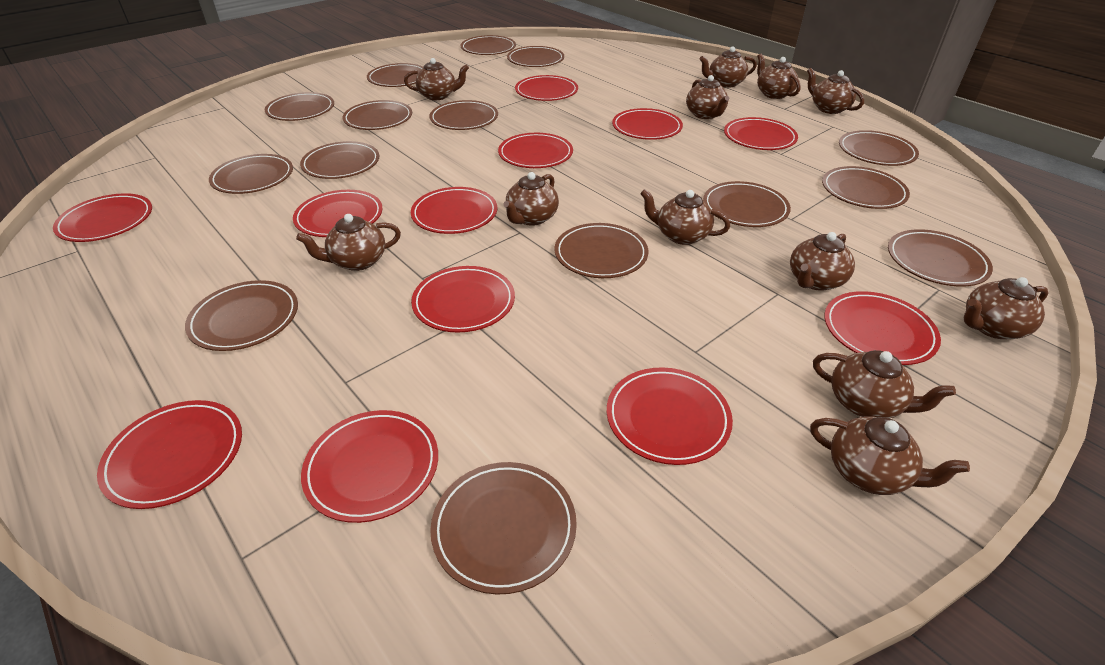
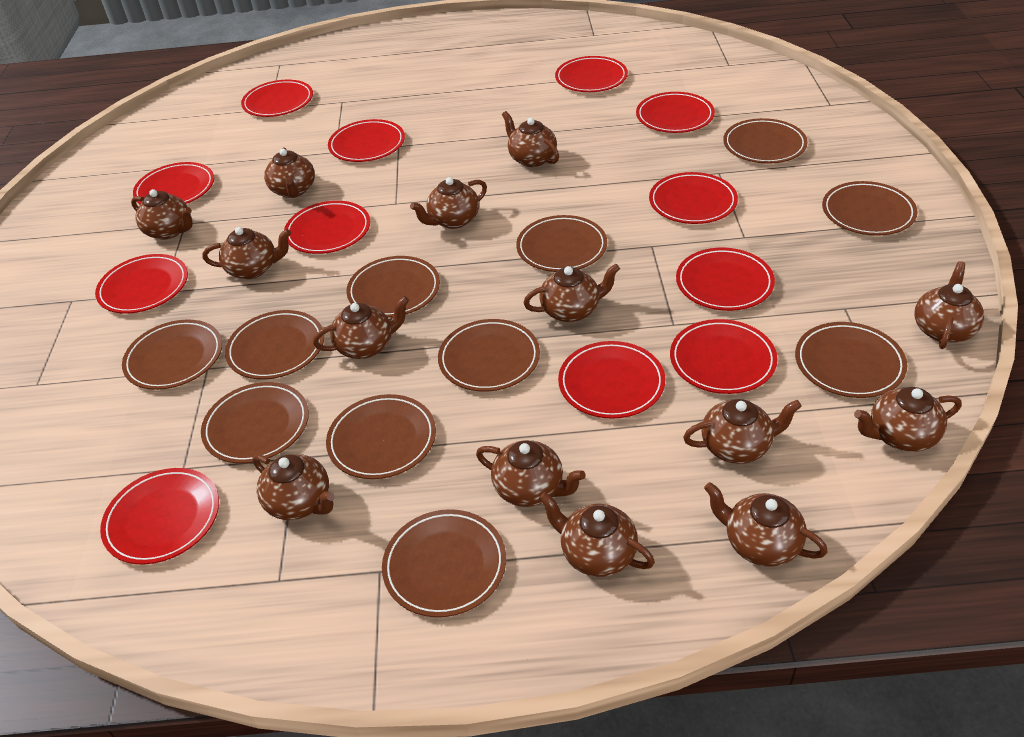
brown plate: [185,280,298,351] [209,154,293,194] [265,92,334,121] [300,141,379,179] [343,100,412,130] [367,63,423,87] [429,100,498,130] [430,462,577,594] [461,35,516,55] [507,46,564,67] [554,223,648,278] [703,181,791,227] [822,166,910,209] [839,130,919,166] [888,229,993,287] = 15 -> [122,319,222,390] [201,382,309,464] [225,310,324,379] [326,394,436,479] [346,256,440,318] [382,509,506,617] [438,319,540,392] [516,215,607,272] [723,118,808,164] [795,322,907,398] [822,181,918,236] = 11
brown teapot: [296,214,401,271] [404,58,469,100] [503,172,559,226] [640,189,730,245] [686,75,729,119] [699,46,757,88] [757,54,801,99] [790,232,855,291] [807,68,864,114] [810,416,970,495] [813,350,956,418] [964,277,1048,339] = 12 -> [131,189,193,240] [203,227,291,279] [252,454,335,520] [264,147,315,198] [313,296,409,359] [410,177,487,229] [476,440,586,507] [502,111,559,167] [524,264,620,322] [539,492,655,577] [683,399,802,464] [704,482,828,567] [854,387,962,452] [915,261,984,349] = 14

